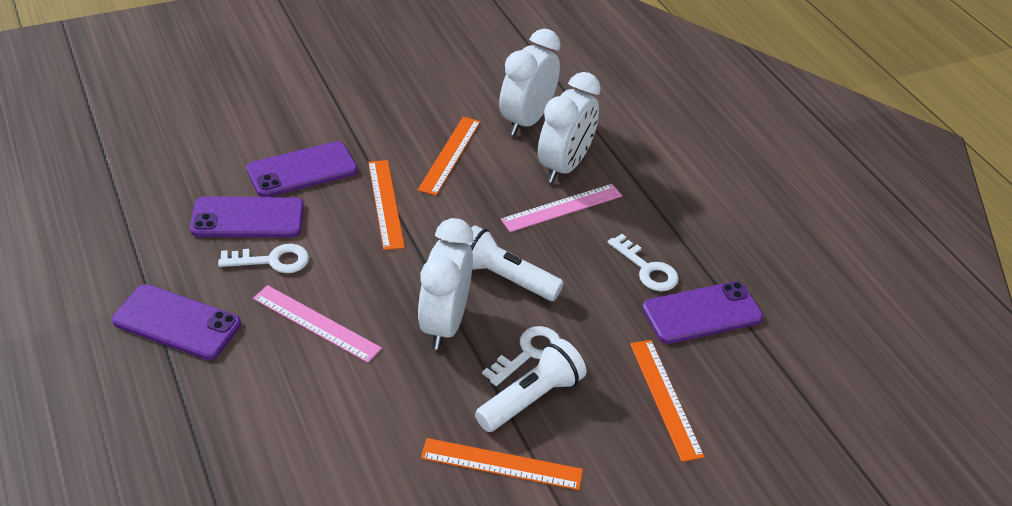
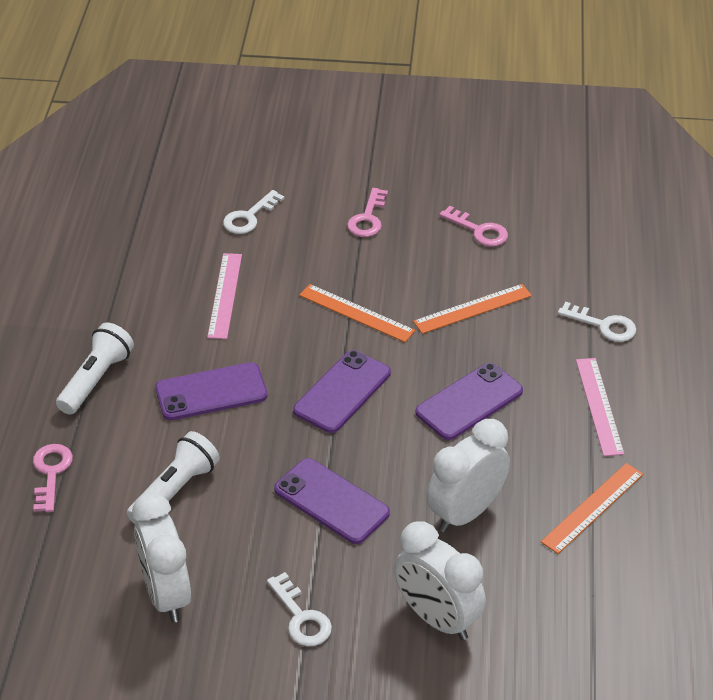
orange ruler: [368,160,405,250] [418,117,481,196] [421,438,583,490] [630,340,705,462] = 4 -> [299,284,415,342] [413,284,532,334] [541,463,643,554] = 3
pink key: none = 0 -> [33,444,73,512] [347,188,388,237] [439,206,508,247] = 3

